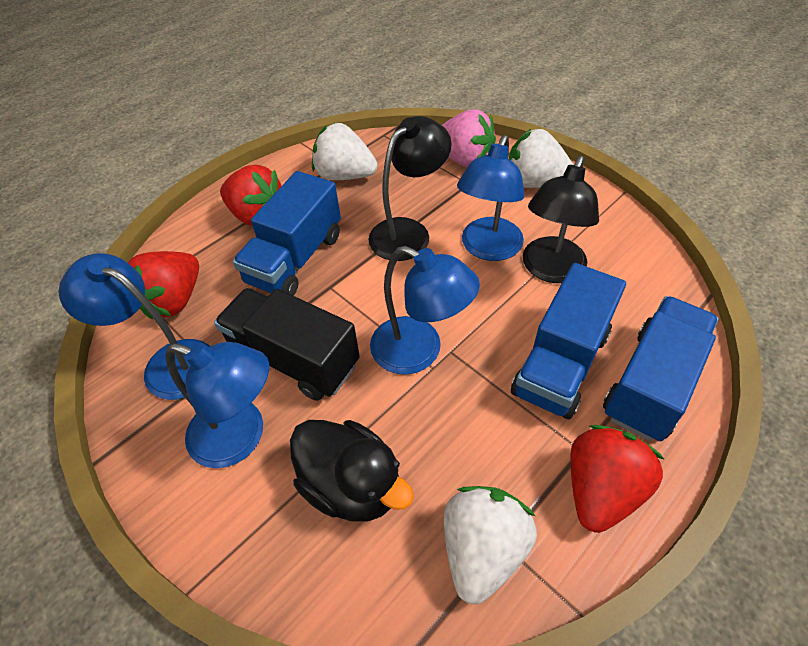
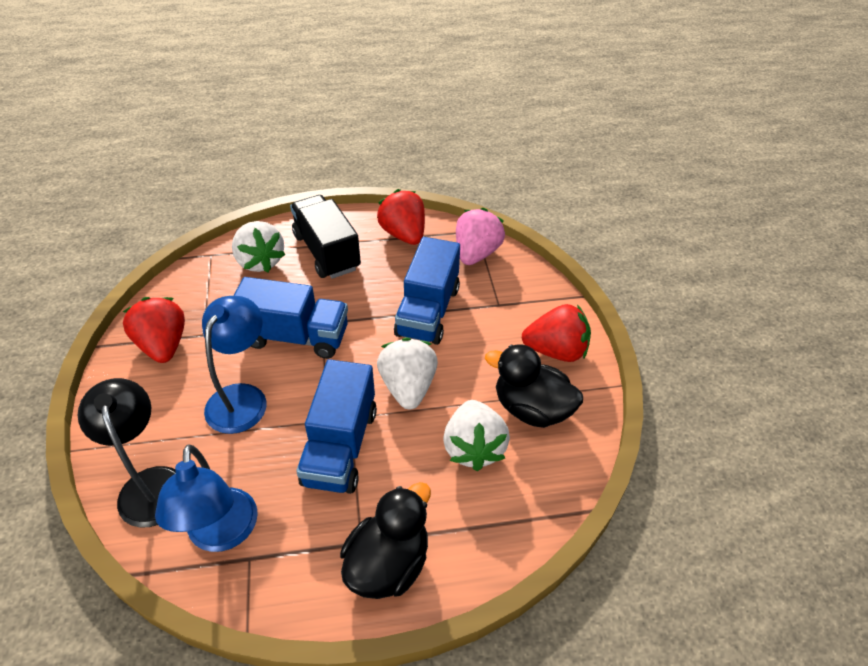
black duck: [290,420,414,522] = 1 -> [340,482,431,599] [485,344,583,428] = 2
black lamp: [368,116,451,261] [523,156,599,283] = 2 -> [77,378,176,527] = 1
blue lamp: [59,253,210,400] [165,342,269,468] [370,246,480,375] [457,135,525,261] = 4 -> [155,444,258,552] [202,296,267,434] = 2

